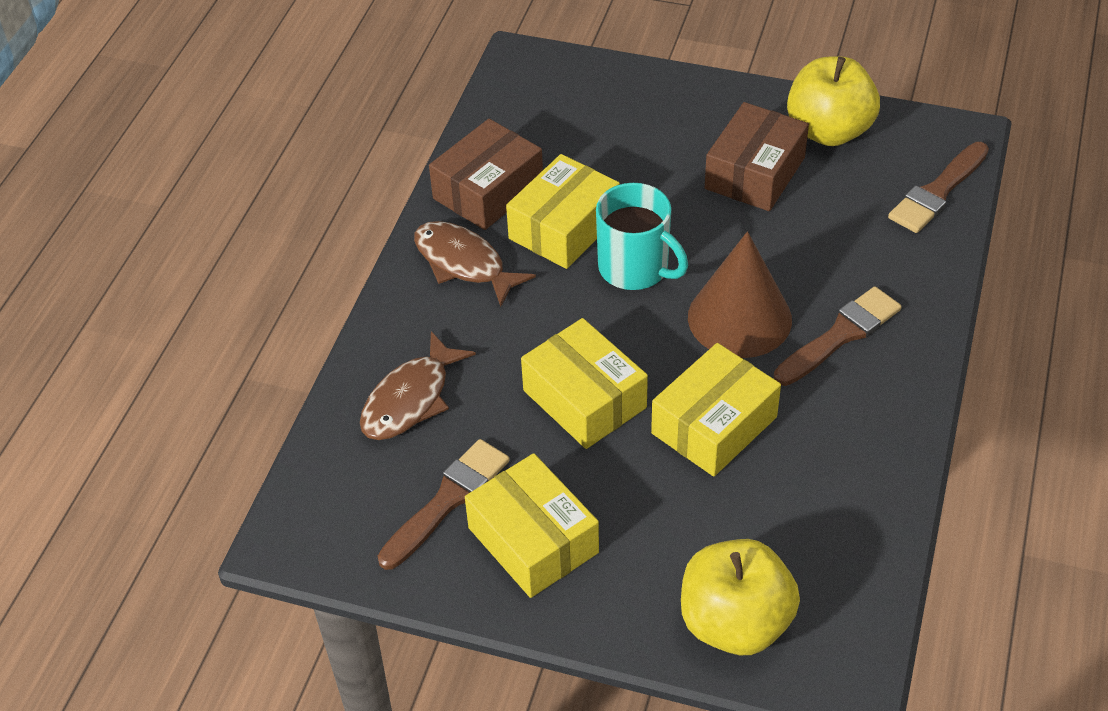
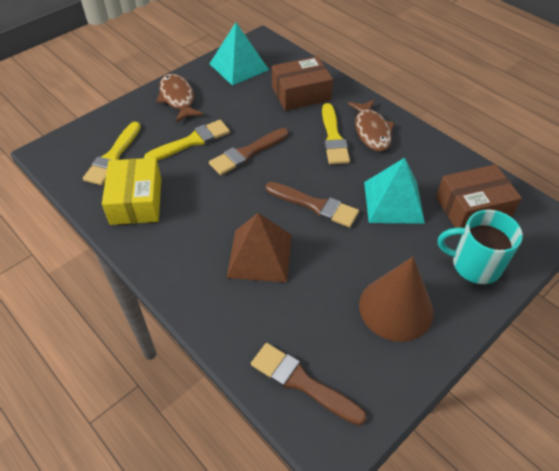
brown pyramid: none = 0 -> [227,213,292,283] = 1
turquoise pyramid: none = 0 -> [210,23,269,86] [364,158,425,224] = 2
yellow apple: [681,539,800,655] [787,56,880,146] = 2 -> none = 0
yellow box: [465,453,599,598] [506,154,620,269] [521,318,648,449] [651,343,781,477] = 4 -> [102,158,161,225] = 1
yellow brush: none = 0 -> [83,122,141,185] [144,120,230,161] [322,103,350,164] = 3

